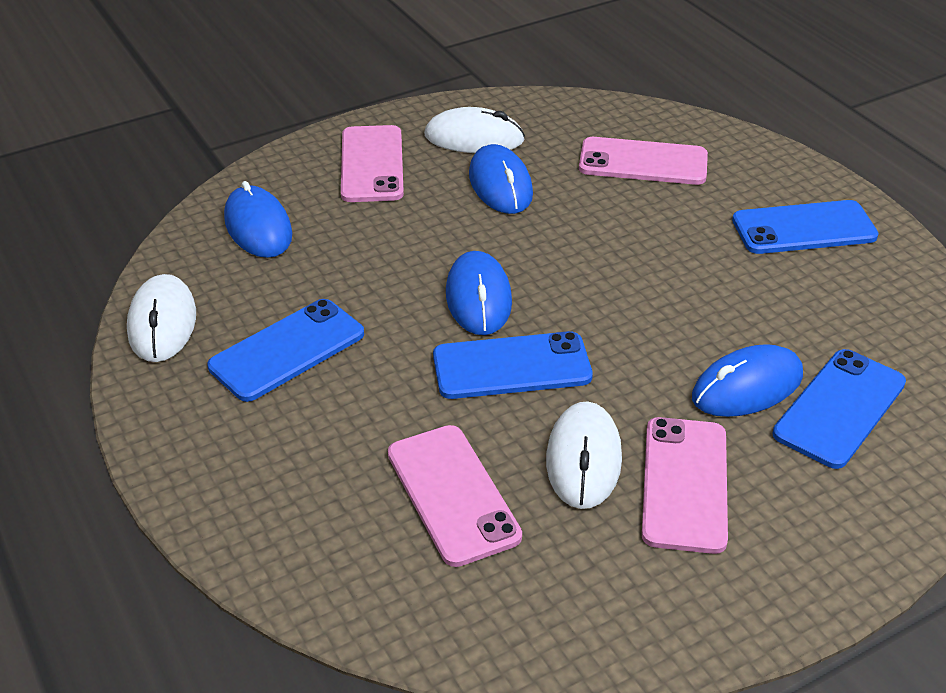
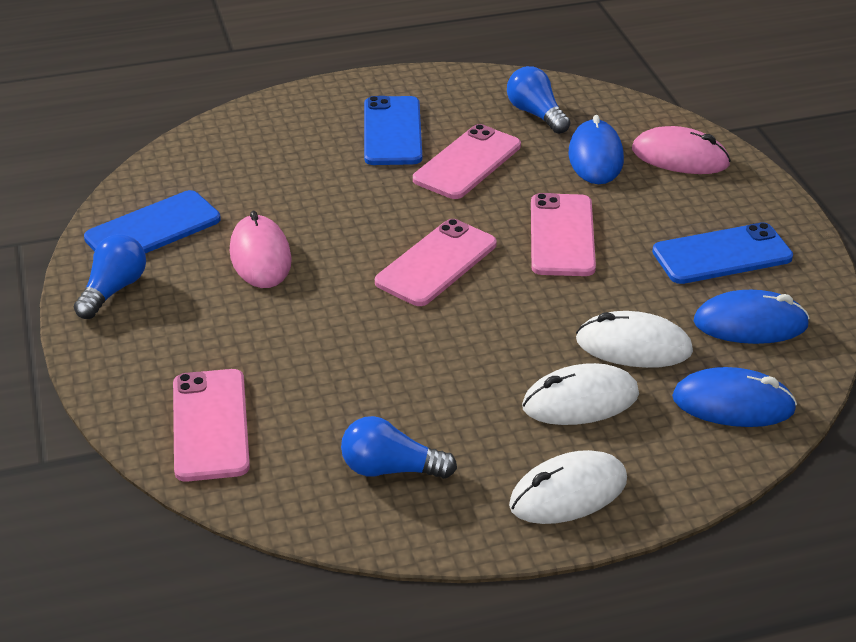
blue light bulb: none = 0 -> [74,234,146,319] [341,416,457,479] [507,66,570,134] = 3
blue mouse: [224,181,292,258] [446,251,512,335] [469,144,533,214] [692,344,803,417] = 4 -> [568,115,624,184] [672,367,797,427] [694,290,810,344] = 3
blue phone: [207,299,364,402] [433,331,593,399] [732,200,879,254] [772,349,906,469] = 4 -> [84,190,221,254] [364,96,422,165] [652,222,793,284] = 3
pink mouse: none = 0 -> [230,211,292,288] [632,126,731,174] = 2

